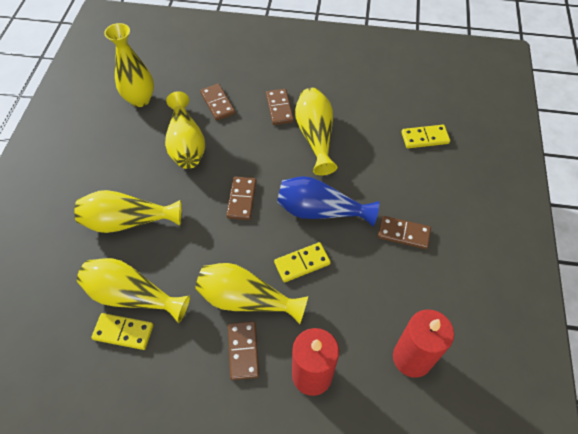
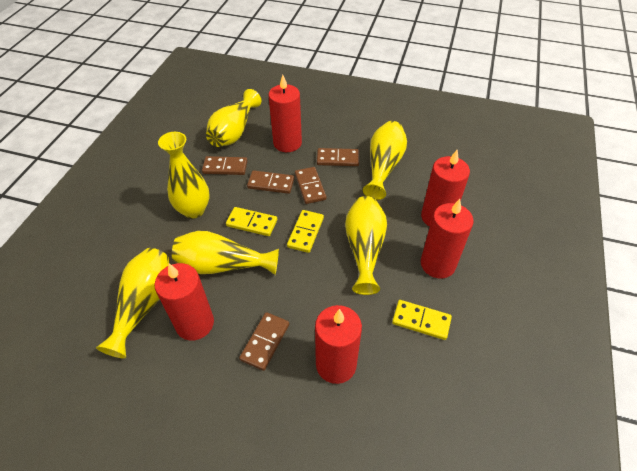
blue vase: [277,176,379,226] = 1 -> none = 0
red candle: [292,328,339,396] [393,310,454,378] = 2 -> [154,263,214,341] [268,75,302,152] [315,305,362,384] [421,150,470,227] [421,199,474,278] = 5

